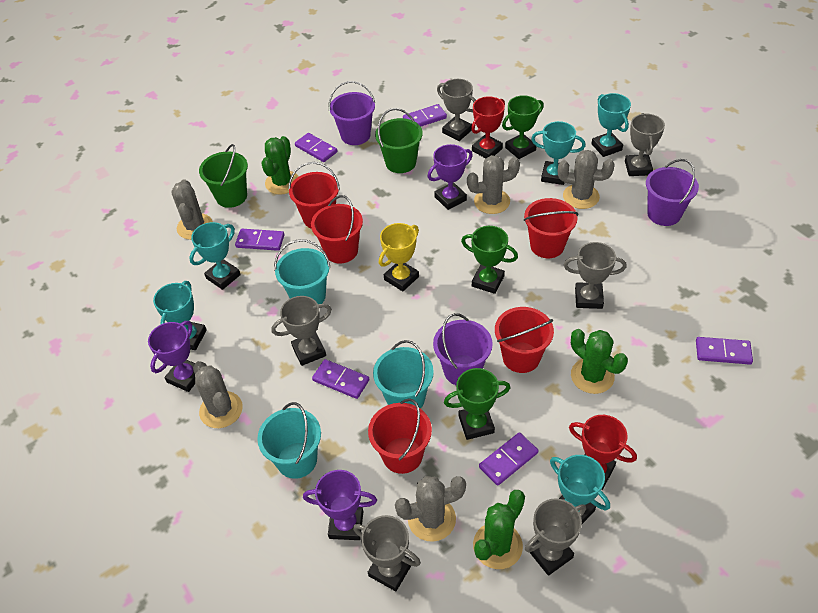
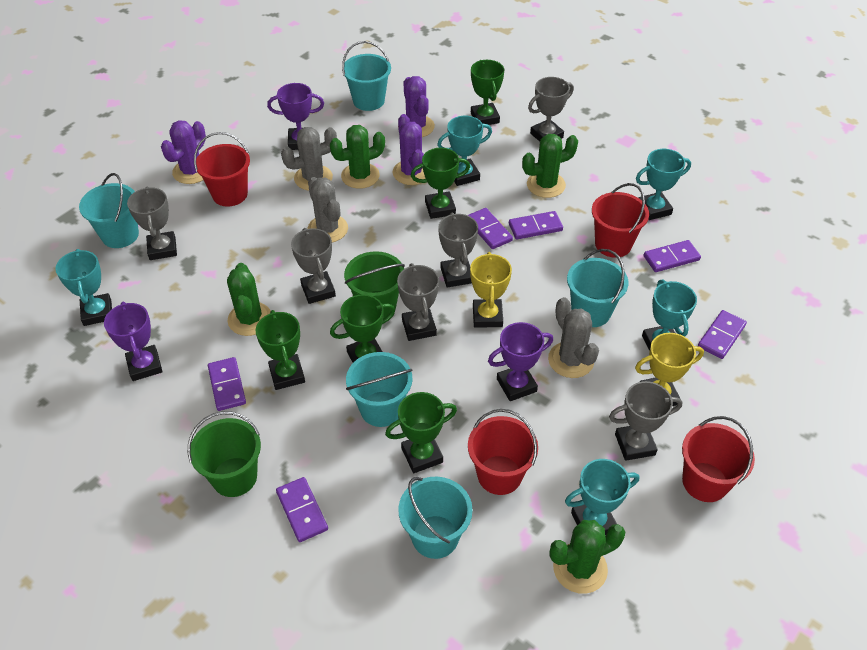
green cactus: [262,136,299,195] [473,490,525,569] [571,329,628,394] = 3 -> [227,263,271,336] [330,125,385,189] [522,134,578,198] [549,520,625,594] = 4
green trophy: [444,368,511,440] [461,226,518,294] [502,95,544,159] = 3 -> [256,310,305,390] [330,294,395,362] [385,392,457,473] [411,148,470,219] [471,60,504,125] = 5
grey cactus: [171,179,213,240] [193,361,243,428] [395,476,466,542] [467,155,520,214] [558,150,615,209] = 5 -> [281,127,337,190] [308,177,348,243] [548,297,599,378] = 3
purple bucket: [328,81,375,145] [433,313,493,385] [646,159,699,226] = 3 -> none = 0
purple cactus: none = 0 -> [161,120,206,184] [392,114,426,185] [404,76,435,137] = 3
red bucket: [288,162,340,228] [311,195,363,263] [368,398,432,474] [495,307,554,373] [524,198,579,258] = 5 -> [194,132,250,207] [468,409,538,495] [592,183,649,258] [682,416,755,502] = 4
red trophy: [471,96,505,158] [569,415,637,490] = 2 -> none = 0
turquoise bucket: [257,402,321,479] [274,239,330,304] [373,340,434,409] = 3 -> [79,173,139,248] [342,41,391,111] [346,352,413,427] [398,477,473,559] [567,249,628,327] = 5
yellow trophy: [379,223,419,291] = 1 -> [470,252,512,327] [635,333,704,406] = 2

